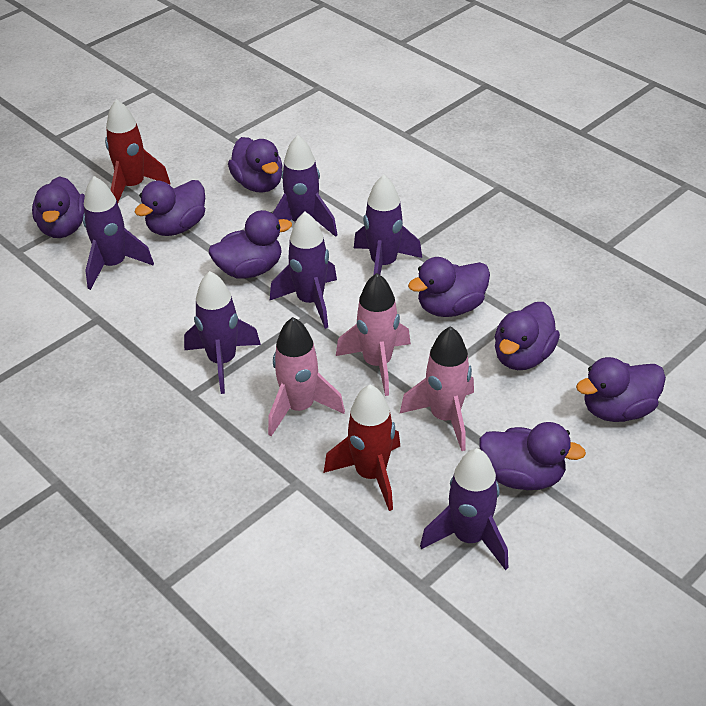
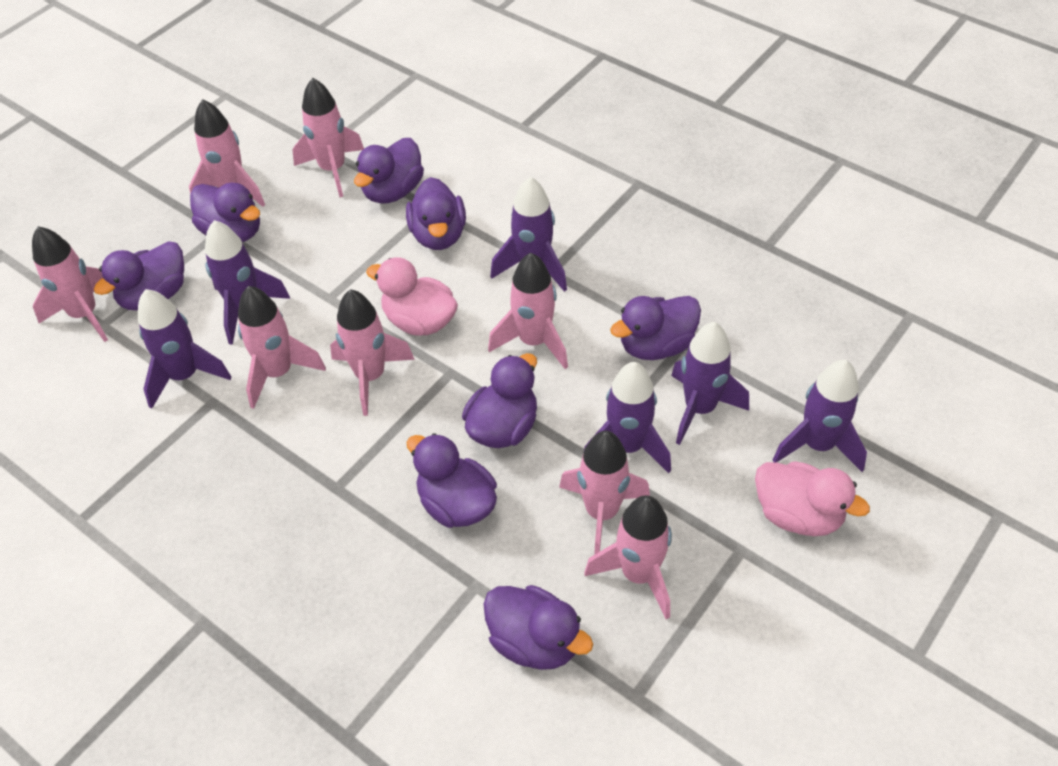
pink duck: none = 0 -> [366,257,458,336] [755,461,870,536] = 2
pink rocket: [268,317,345,436] [336,273,411,396] [400,326,474,451] = 3 -> [32,226,108,342] [189,99,265,207] [238,286,326,409] [292,78,364,197] [330,289,415,416] [488,253,568,369] [559,431,650,555] [584,495,672,619] = 8
red rocket: [105,99,170,203] [323,385,400,511] = 2 -> none = 0

